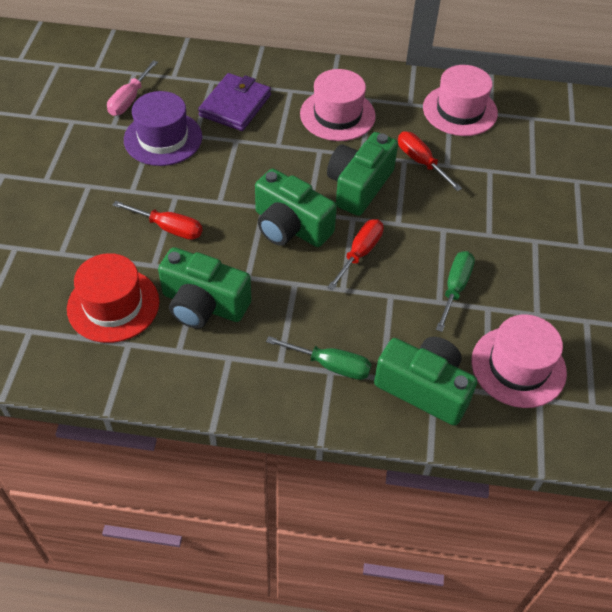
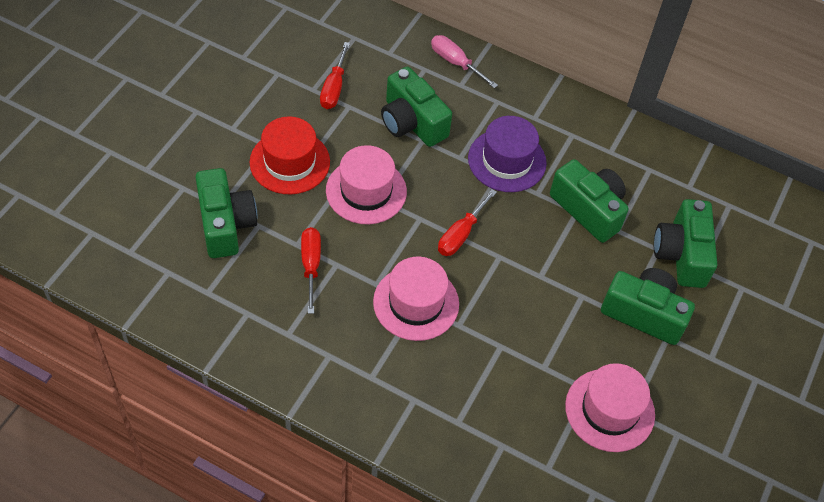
green camera: [158,247,252,329] [255,169,337,247] [327,132,398,216] [374,337,477,426] = 4 -> [195,168,257,258] [381,67,452,147] [550,159,629,243] [601,268,695,345] [654,199,717,288] = 5
green screwdriver: [266,336,372,380] [436,251,475,332] = 2 -> none = 0
purple wallet: [198,73,271,131] = 1 -> none = 0

